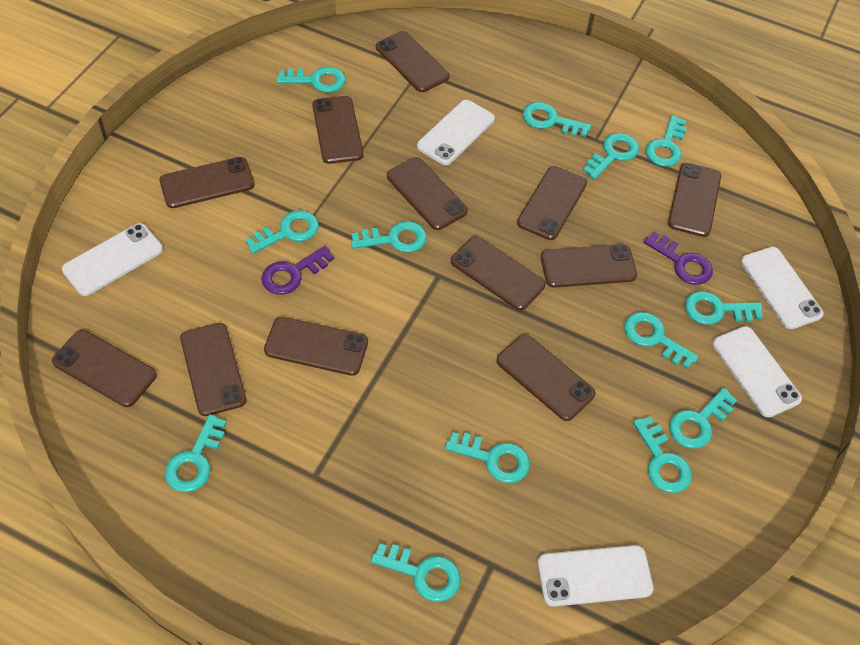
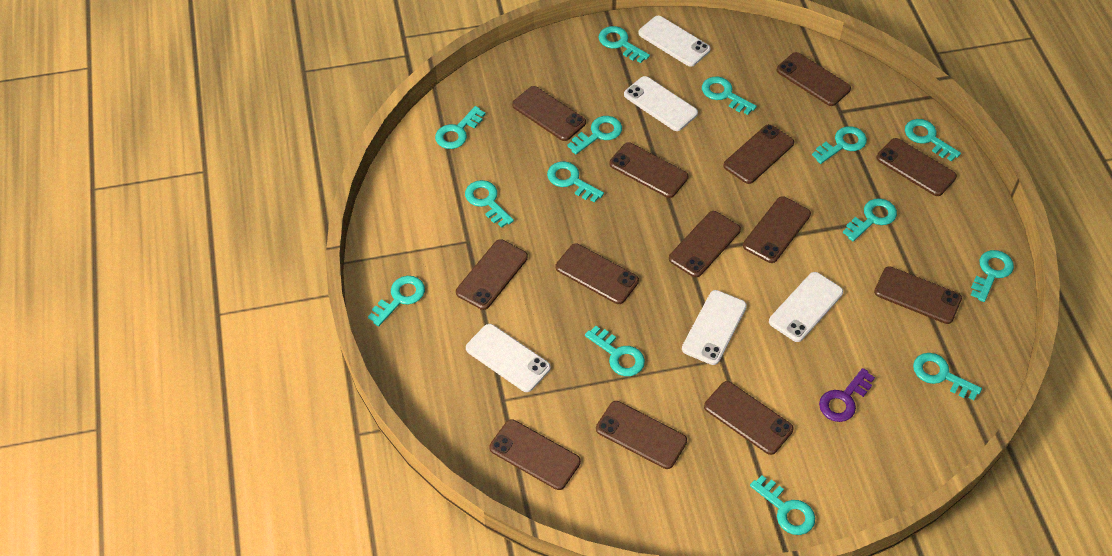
brown phone: [52,330,157,407] [159,157,254,208] [180,323,246,416] [264,317,368,376] [312,96,363,164] [376,31,450,92] [387,157,468,230] [451,236,546,310] [496,334,596,421] [517,166,587,240] [541,244,637,288] [668,163,721,237] = 12 -> [456,239,528,310] [489,419,581,490] [512,86,586,141] [556,244,639,304] [596,401,687,469] [609,143,688,198] [669,211,741,278] [704,381,794,455] [723,124,794,184] [743,196,811,263] [776,52,851,106] [874,266,962,324] [876,138,957,196] = 13
purple key: [261,246,334,295] [644,232,713,285] = 2 -> [819,368,875,422] = 1
turquoise key: [165,414,226,492] [245,210,319,254] [277,67,346,92] [351,221,427,253] [371,544,461,602] [445,432,530,483] [523,102,591,137] [583,133,639,179] [625,312,699,369] [633,416,692,493] [646,115,687,167] [669,388,737,449] [685,291,763,325] = 13 -> [368,276,425,326] [435,106,485,149] [465,180,514,228] [547,161,604,203] [567,116,622,155] [585,326,645,376] [598,26,650,63] [702,77,757,115] [750,475,815,535] [812,126,867,164] [843,198,897,242] [905,119,961,161] [913,353,982,400] [971,250,1014,302] = 14

